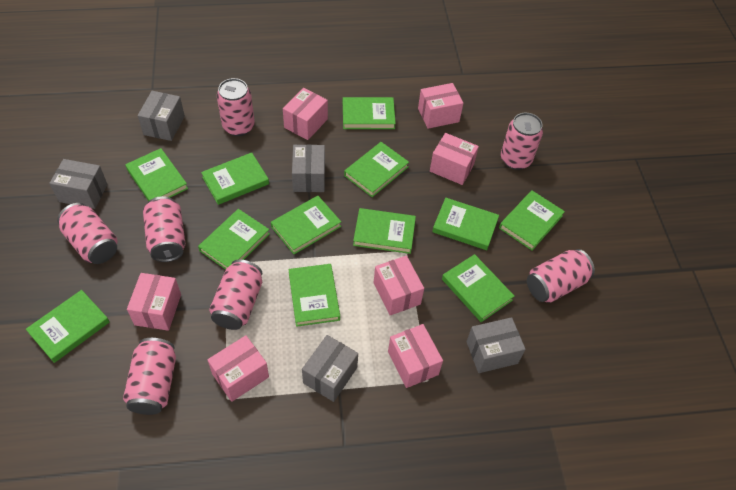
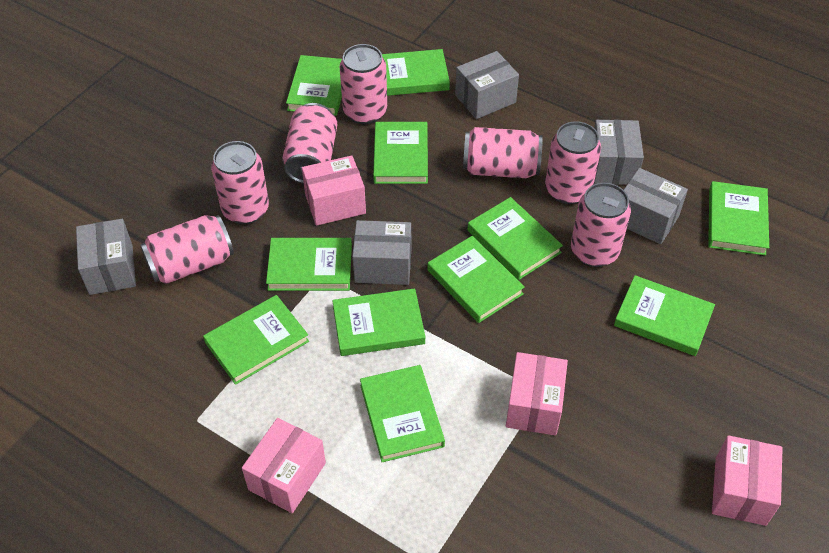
green book: [26,290,110,363] [125,148,188,201] [198,209,270,270] [201,153,269,205] [271,196,341,254] [288,264,340,327] [343,97,396,129] [344,142,409,197] [353,208,416,254] [432,198,499,250] [442,254,515,322] [499,190,565,251] = 12 -> [203,295,309,385] [266,238,352,291] [286,55,342,116] [332,288,425,356] [360,365,445,462] [373,122,428,184] [382,49,450,96] [428,236,525,323] [468,197,563,280] [614,275,715,356] [708,181,769,256] = 11
pink box: [127,273,181,331] [207,335,269,402] [283,88,328,140] [374,256,424,315] [388,324,443,388] [418,83,463,129] [430,133,479,185] = 7 -> [242,418,326,513] [302,155,366,226] [506,352,568,435] [712,435,783,526] = 4

